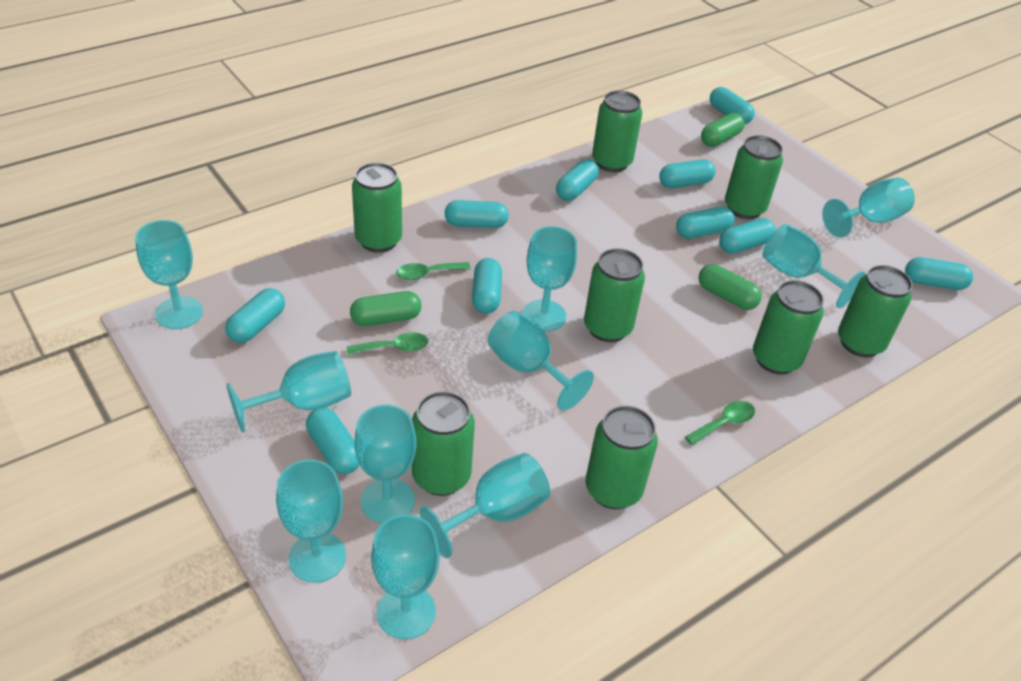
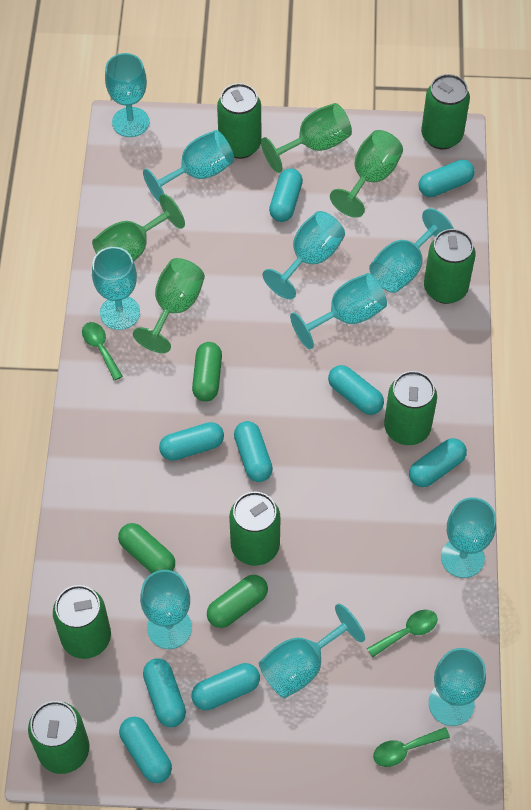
green can: [352,162,402,253] [412,391,475,496] [584,248,645,342] [586,406,658,509] [592,90,642,172] [725,135,783,219] [753,280,824,375] [838,265,913,357] = 8 -> [28,701,90,774] [53,585,111,659] [217,83,261,159] [229,492,280,566] [384,371,437,445] [421,74,470,150] [424,229,476,304] = 7
green goblet: none = 0 -> [92,194,185,262] [133,258,205,353] [261,103,352,173] [330,130,403,218] = 4
turquoise capsule: [225,288,285,343] [306,408,360,474] [445,200,509,228] [472,258,502,314] [556,159,599,201] [659,159,715,188] [676,206,735,239] [710,87,755,124] [719,218,776,254] [905,257,973,290] = 10 -> [119,717,172,783] [143,659,186,727] [159,422,224,461] [191,663,260,710] [234,421,273,482] [269,168,303,222] [328,365,384,415] [409,438,467,487] [419,160,475,197] = 9

